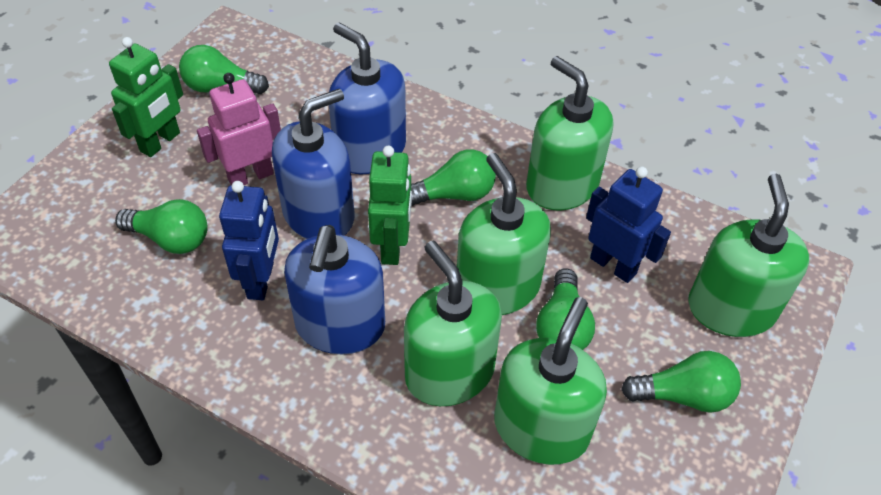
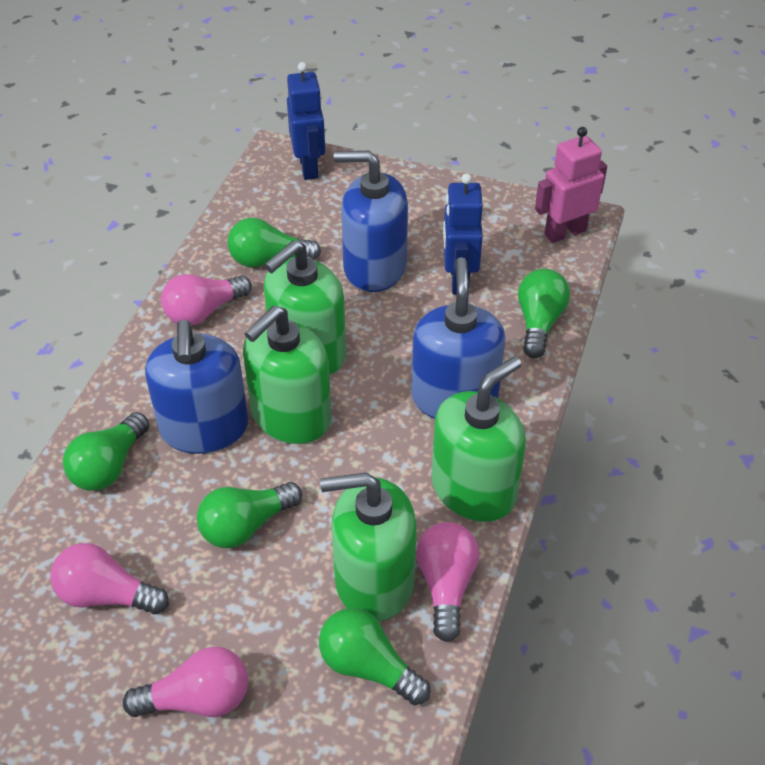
green robot: [109,37,183,157] [368,146,412,265] = 2 -> none = 0
green soap dispenser: [404,240,502,406] [457,153,551,315] [494,297,607,465] [526,56,613,211] [688,174,809,337] = 5 -> [243,305,332,444] [264,240,346,375] [320,472,417,621] [431,356,526,522] = 4
pink light bulb: none = 0 -> [50,543,169,614] [123,647,248,717] [161,274,252,326] [416,522,479,642] = 4

